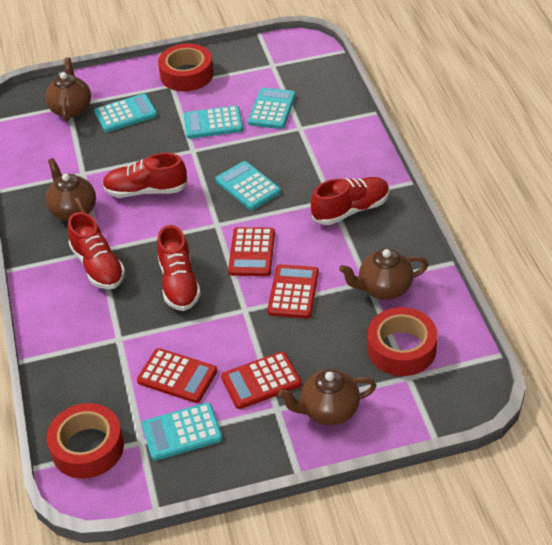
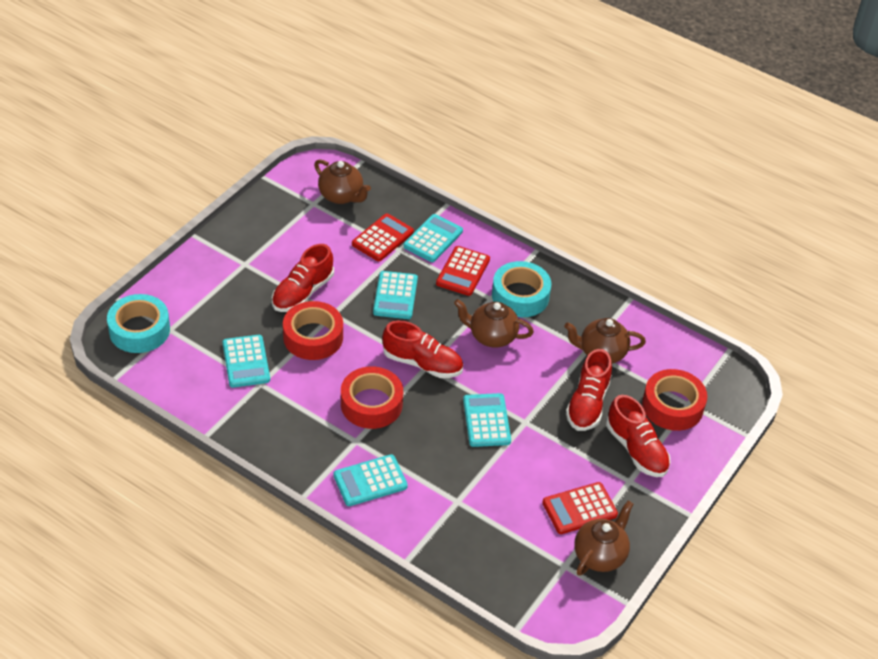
red calculator: [137,348,217,403] [221,351,301,409] [228,227,275,276] [267,264,319,319] = 4 -> [352,213,414,261] [436,246,490,296] [542,482,618,534] = 3
turquoise tape: none = 0 -> [107,294,170,353] [492,261,551,317] = 2

